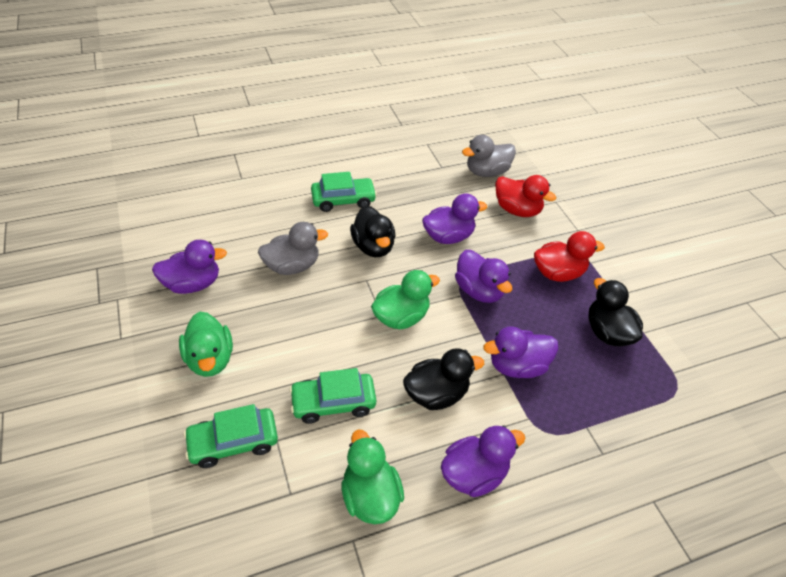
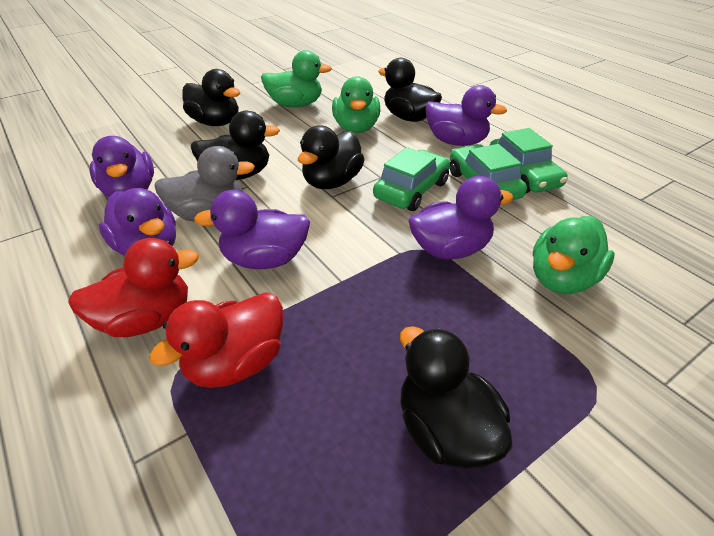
black duck: [350,206,396,257] [403,348,484,410] [588,278,643,346] = 3 -> [182,69,240,126] [190,111,280,180] [298,125,365,189] [378,58,442,122] [400,326,513,469] = 5
grey duck: [258,222,328,275] [462,135,516,177] = 2 -> [155,146,255,222] = 1

